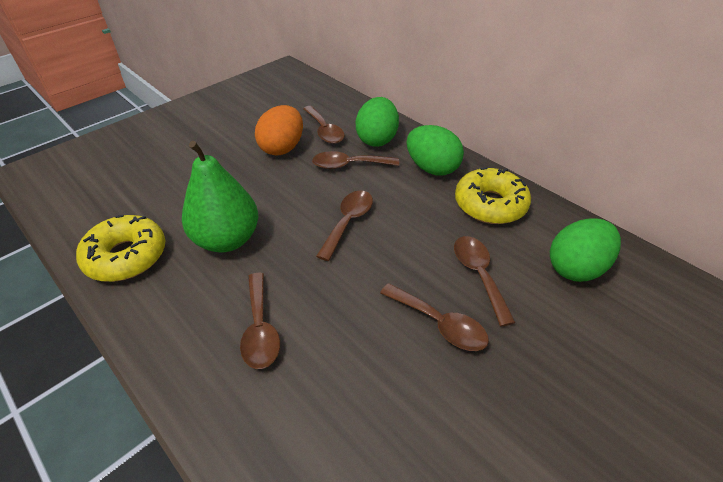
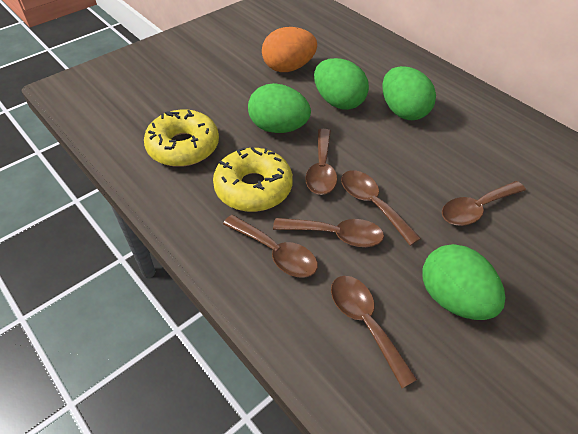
green egg: [356,97,399,147] [407,125,464,176] [550,218,621,282] = 3 -> [248,83,311,133] [314,58,369,110] [382,66,436,120] [423,244,505,320] = 4
green pear: [182,141,258,252] = 1 -> none = 0

